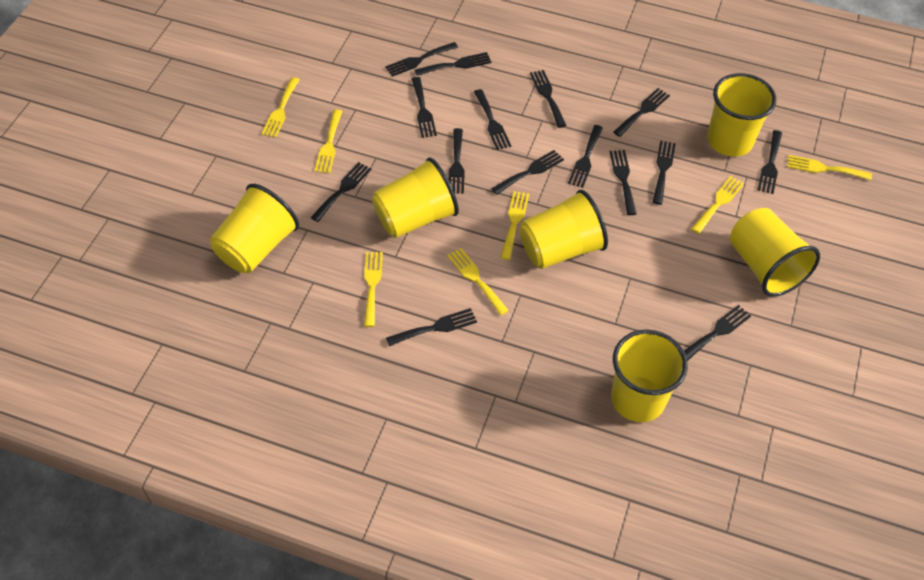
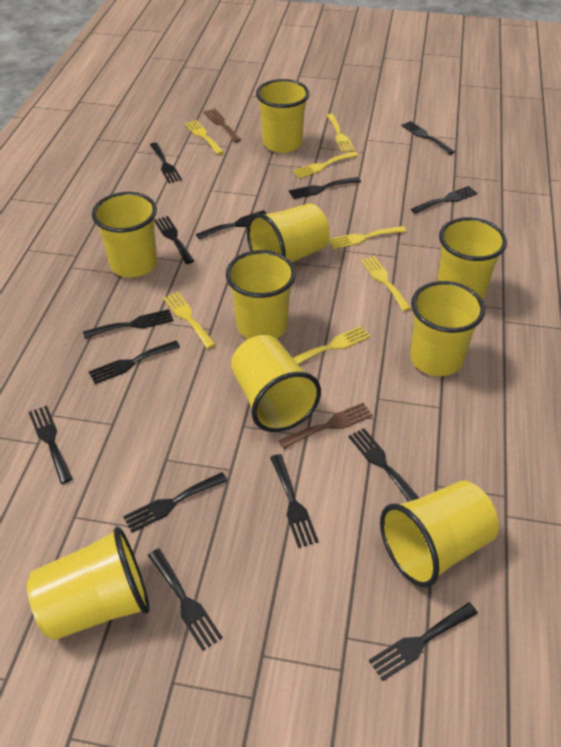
black fork: [310,162,371,222] [385,42,458,77] [386,308,477,346] [412,77,437,138] [415,52,492,76] [448,128,465,194] [474,89,511,150] [491,150,564,195] [530,70,567,128] [568,125,603,188] [609,150,637,215] [613,88,670,137] [652,141,676,205] [684,305,751,361] [758,130,782,194] = 15 -> [29,406,73,484] [83,309,173,339] [88,341,180,384] [123,472,227,533] [148,548,223,651] [150,143,182,183] [155,216,194,264] [196,210,267,239] [270,454,319,548] [289,177,361,199] [348,428,419,502] [369,602,478,681] [401,121,455,155] [411,186,478,214] = 14
brown fork: none = 0 -> [204,108,241,142] [278,403,373,449] = 2
yellow cup: [210,184,299,273] [372,157,459,238] [520,190,608,269] [611,330,688,422] [707,73,776,157] [730,208,820,297] = 6 -> [27,527,150,641] [92,192,157,277] [226,250,296,339] [231,335,321,432] [247,203,330,262] [256,79,309,153] [380,480,499,587] [410,281,485,376] [437,217,507,300] = 9

